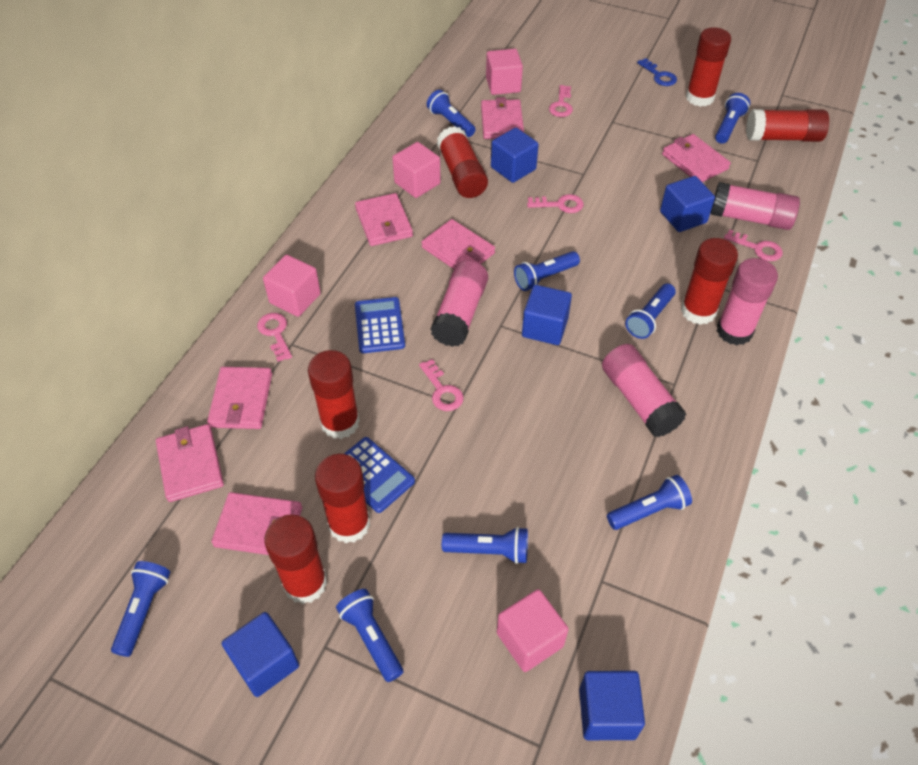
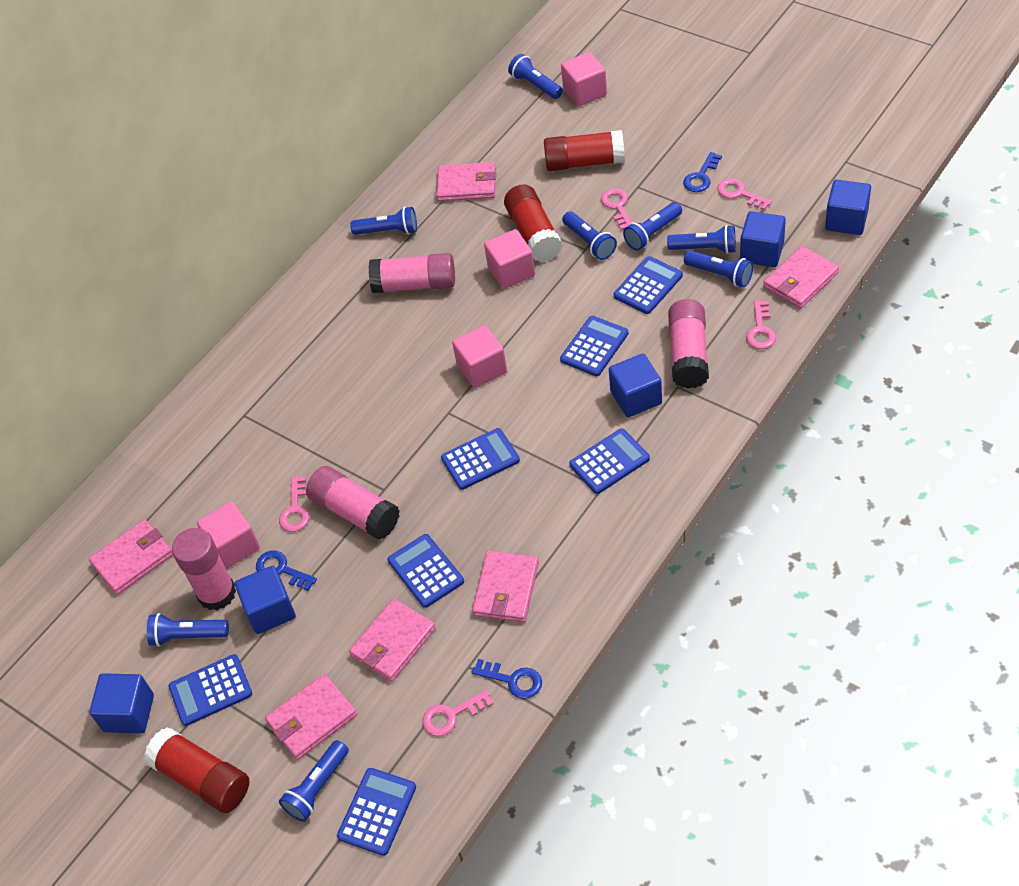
blue calculator: [344,437,415,513] [355,297,405,353] = 2 -> [169,654,252,726] [337,768,416,856] [387,534,464,608] [441,428,520,490] [560,316,628,376] [569,429,650,494] [614,256,683,314] = 7
blue key: [637,58,677,86] = 1 -> [256,551,317,591] [471,659,542,699] [683,152,722,192] = 3
pink wallet: [156,424,224,502] [207,367,272,429] [211,492,302,555] [355,193,413,246] [421,219,495,269] [481,97,524,139] [662,134,731,182] = 7 -> [89,520,173,595] [265,674,357,760] [349,599,436,682] [436,162,496,202] [472,551,539,622] [763,246,839,309] = 6
red glue stick: [264,514,327,604] [308,350,360,439] [315,454,370,543] [437,126,488,198] [681,238,738,325] [686,27,731,107] [746,109,829,142] = 7 -> [144,727,250,813] [504,184,562,262] [544,130,625,171] = 3

